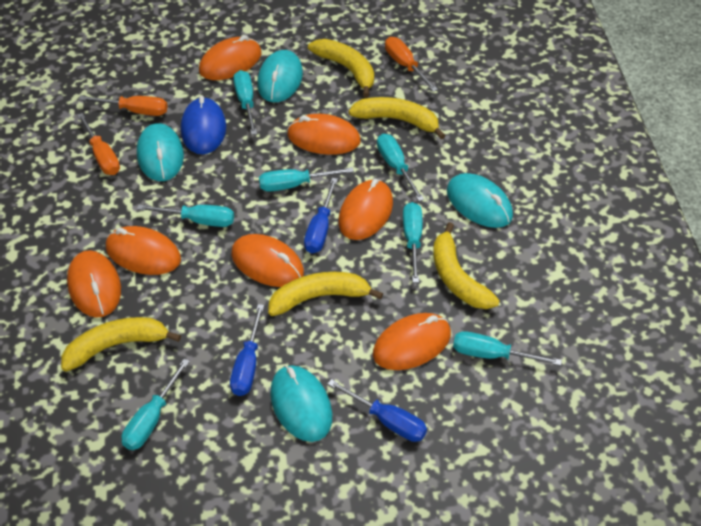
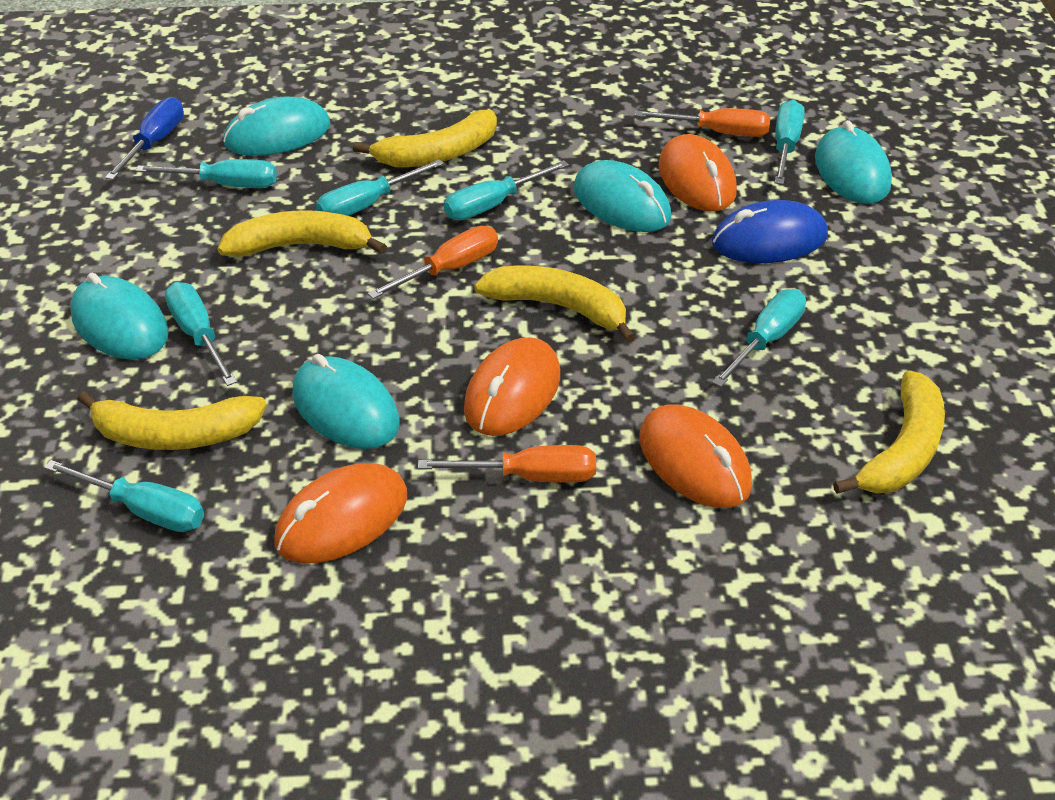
blue screwdriver: [230,304,264,396] [304,178,338,253] [327,379,427,442] = 3 -> [105,97,184,180] = 1
orange mouse: [67,250,121,318] [106,226,181,275] [199,35,261,80] [231,234,304,287] [287,114,361,155] [338,179,393,240] [373,313,451,370] = 7 -> [274,463,407,563] [464,337,560,436] [639,404,752,508] [658,134,737,212] = 4
turquoise mouse: [137,123,184,181] [257,50,303,102] [270,365,332,442] [447,173,513,228] = 4 -> [70,273,169,360] [223,97,331,156] [292,354,399,449] [573,160,671,232] [815,120,892,204] = 5

